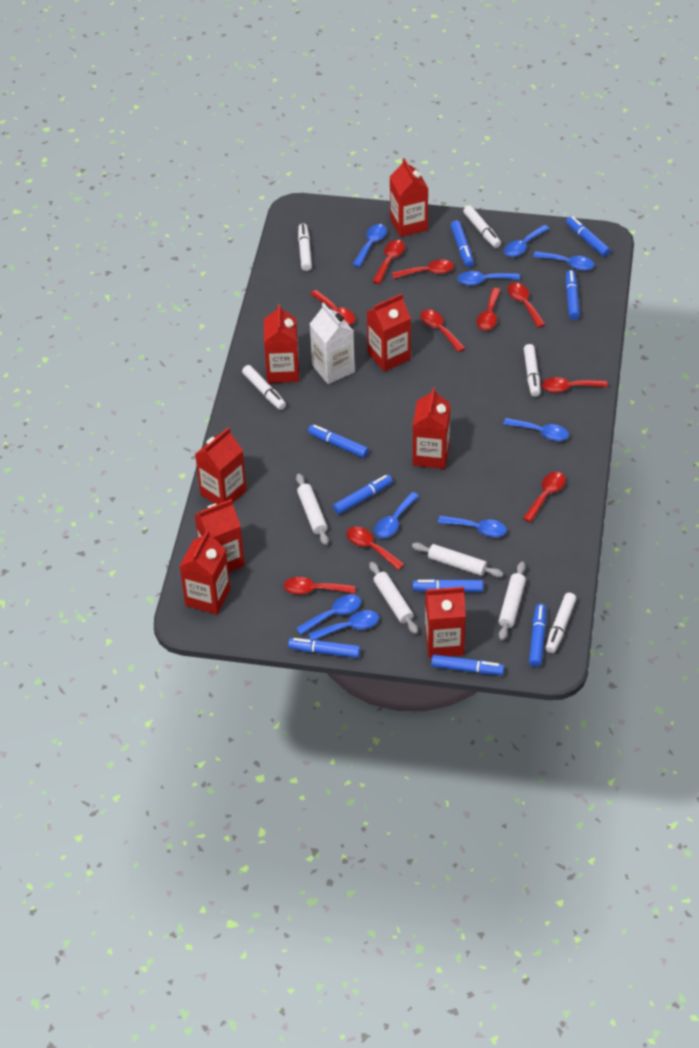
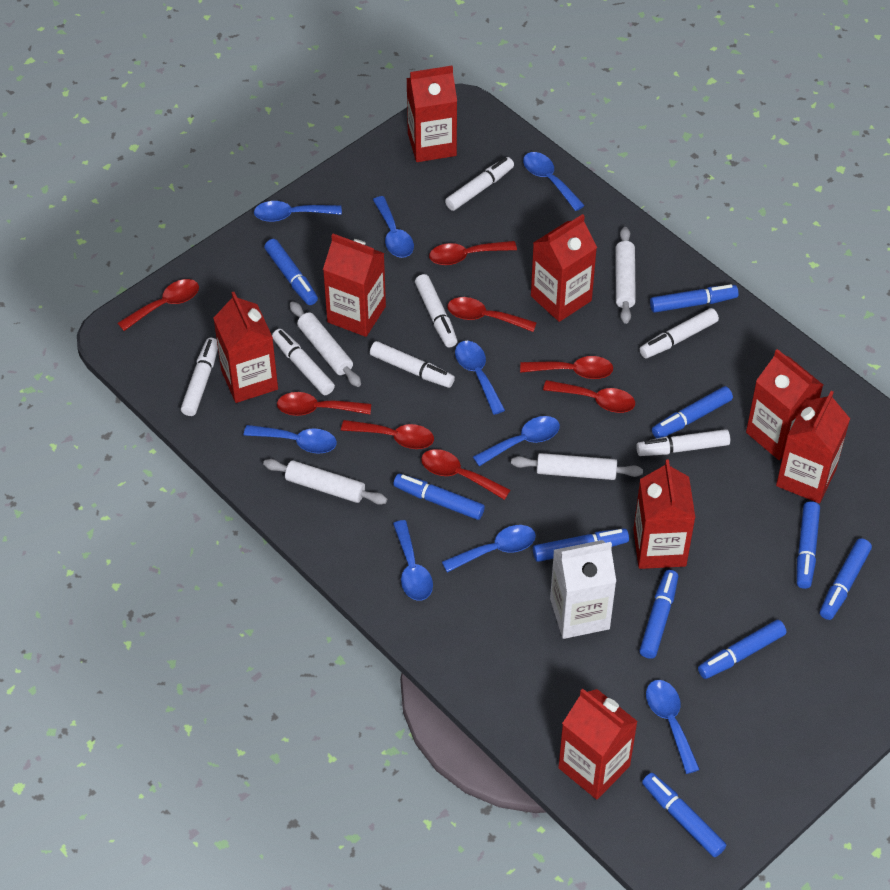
blue marker: [288,638,360,658] [308,425,369,458] [333,475,393,514] [413,579,483,592] [431,654,504,675] [450,220,474,267] [529,604,546,667] [566,216,611,257] [566,270,580,320] = 9 -> [264,239,318,305] [393,474,485,520] [533,528,629,562] [639,570,678,659] [642,773,727,857] [650,284,739,313] [652,386,733,439] [698,620,787,679] [797,501,820,589] [820,538,872,620] = 10
red spoon: [284,577,355,595] [310,290,355,325] [346,526,404,570] [372,240,405,284] [392,259,454,279] [420,310,465,352] [477,288,501,331] [507,283,546,328] [523,472,566,522] [542,377,608,393] = 10 -> [118,279,199,331] [277,392,371,416] [341,420,434,449] [421,449,510,500] [429,241,517,265] [447,297,537,332] [520,356,613,379] [543,380,635,413] = 8
white marker: [242,365,286,410] [298,223,312,271] [463,205,501,248] [524,344,540,397] [545,593,576,653] = 5 -> [181,338,218,416] [272,329,335,395] [370,341,455,388] [415,274,457,347] [445,157,514,211] [636,429,730,456] [640,308,719,358] = 7

